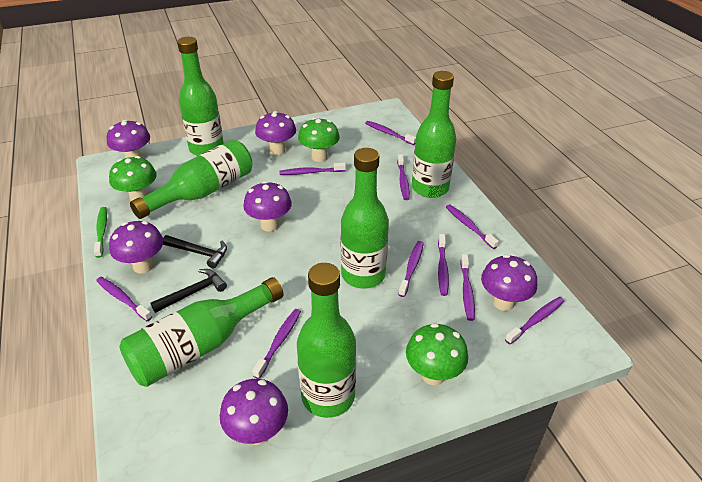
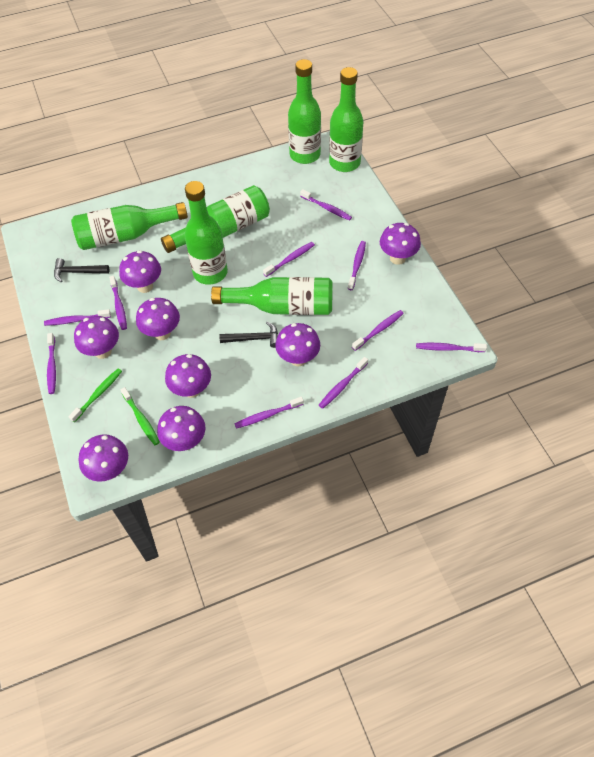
green mushroom: [109,156,156,201] [298,118,340,162] [406,323,468,385] = 3 -> none = 0
green toothbrush: [94,207,107,258] = 1 -> [68,368,122,423] [120,387,160,445] = 2
purple mushroom: [107,120,150,158] [109,221,163,274] [220,379,288,445] [243,181,292,231] [255,111,296,155] [481,254,537,311] = 6 -> [74,316,119,359] [78,434,128,482] [119,250,161,293] [136,298,180,340] [157,406,205,451] [165,354,211,398] [275,323,320,366] [380,223,421,265] = 8

